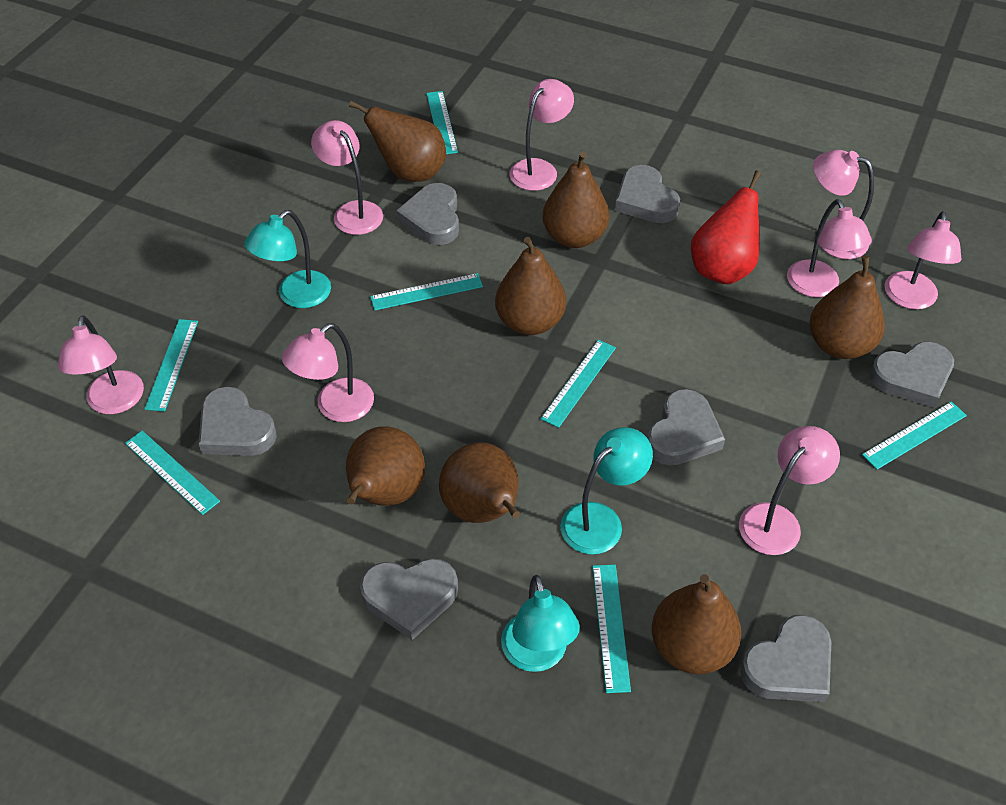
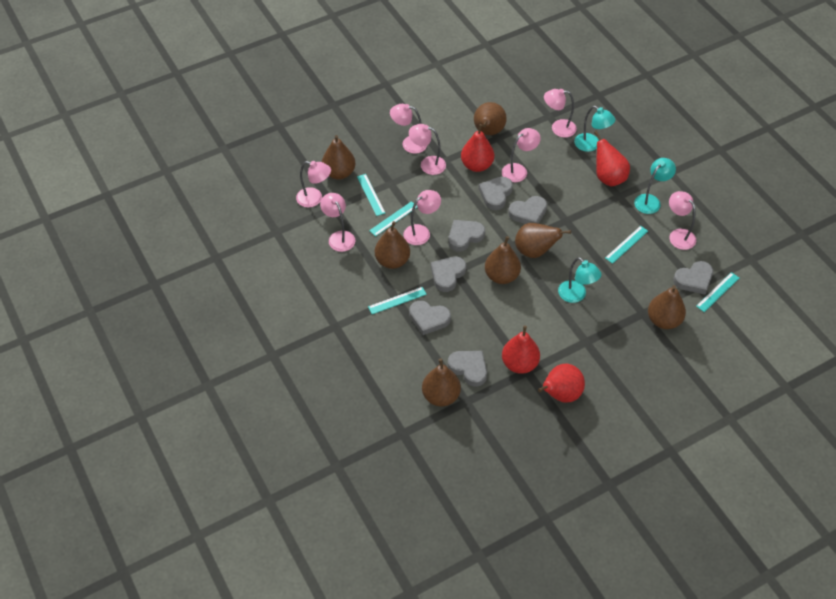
red pear: [691,170,761,284] = 1 -> [461,124,494,172] [502,325,540,374] [538,364,585,403] [594,131,630,187] = 4
turquoise ruler: [125,431,220,515] [145,319,198,412] [370,273,483,311] [426,91,458,154] [541,340,616,428] [592,565,631,693] [862,401,967,470] = 7 -> [357,174,385,216] [368,287,427,314] [369,201,417,236] [605,226,648,264] [696,272,739,312] = 5

